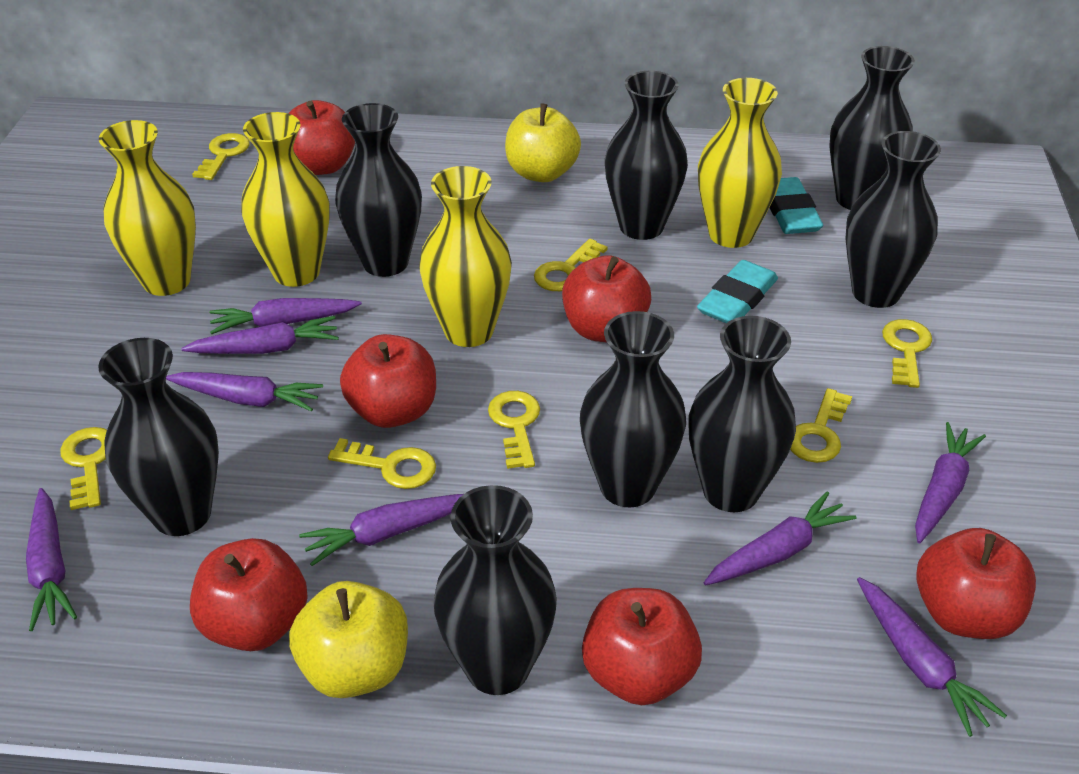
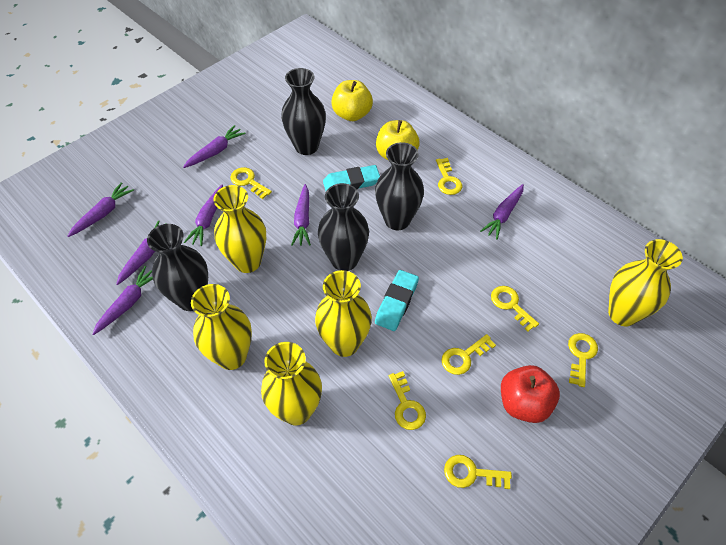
black vase: [98,338,219,536] [335,103,422,277] [433,485,557,695] [580,311,686,508] [605,71,688,240] [688,316,796,512] [829,46,915,210] [845,131,941,308] = 8 -> [147,224,208,311] [281,68,326,155] [318,183,369,271] [375,142,424,230] = 4
purple carrot: [26,488,77,631] [166,372,323,412] [181,316,339,354] [209,298,362,334] [299,494,464,566] [704,491,857,585] [857,577,1007,737] [915,422,986,543] = 8 -> [68,182,134,237] [92,266,153,335] [116,220,167,285] [183,125,246,168] [184,185,223,246] [291,184,311,246] [480,184,524,240] = 7
red apple: [190,538,308,651] [288,100,355,175] [340,334,436,428] [562,255,651,342] [582,588,702,705] [916,528,1036,639] = 6 -> [501,365,560,423] = 1
yellow vase: [99,120,196,296] [241,112,330,287] [419,166,512,347] [698,78,782,248] = 4 -> [191,284,252,370] [214,185,266,273] [261,342,322,425] [315,270,372,357] [608,239,683,326] = 5

